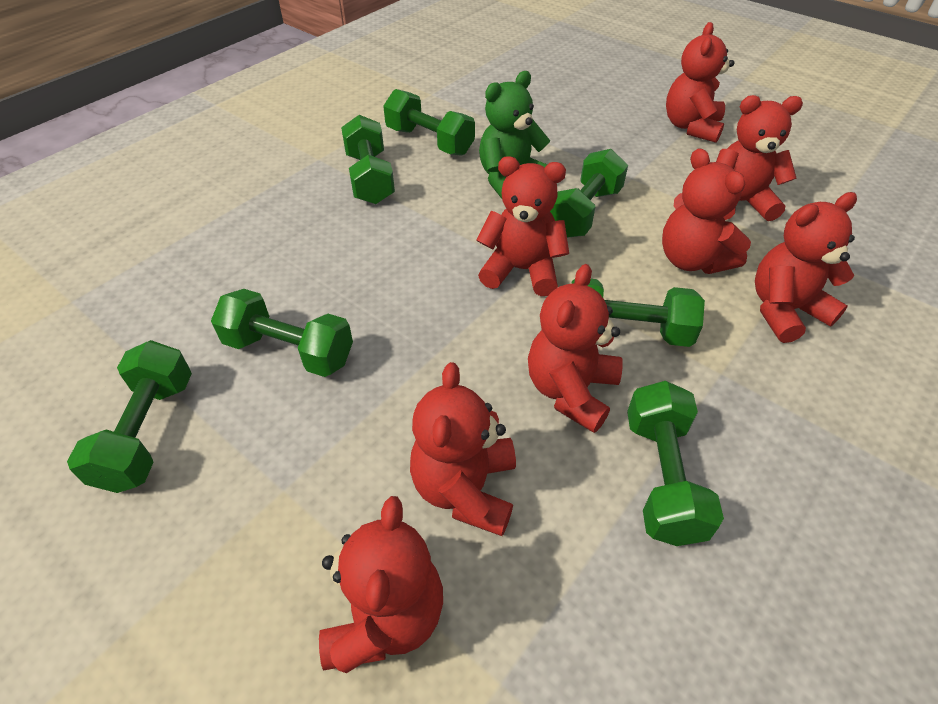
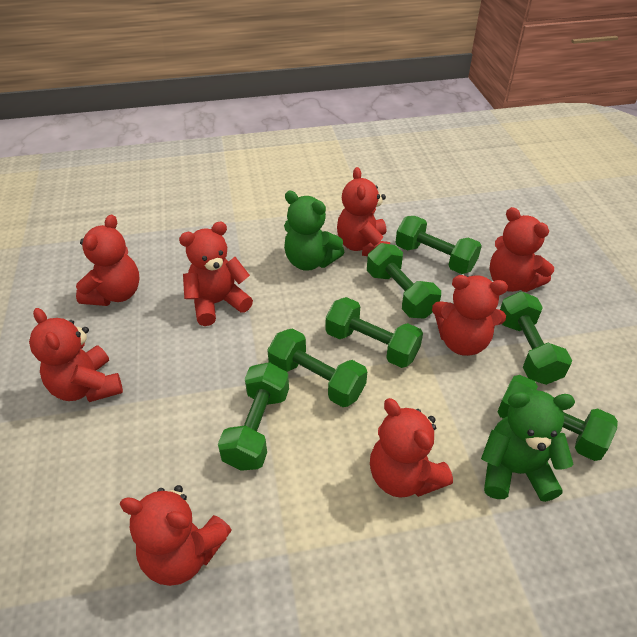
green teddy bear: [479,71,550,199] = 1 -> [284,191,345,271] [481,390,575,502] = 2

